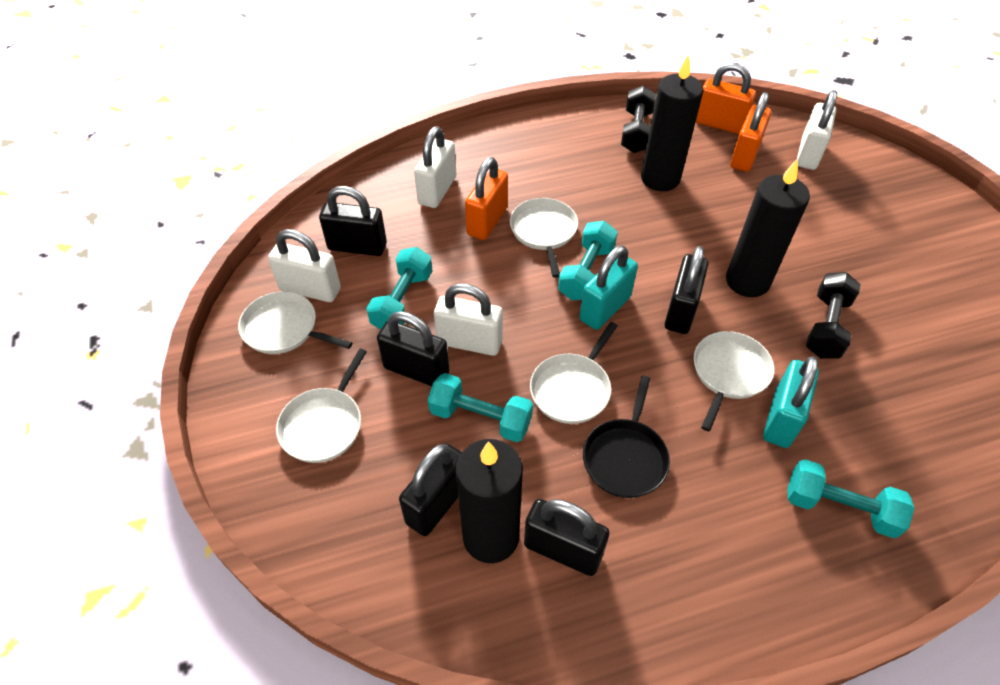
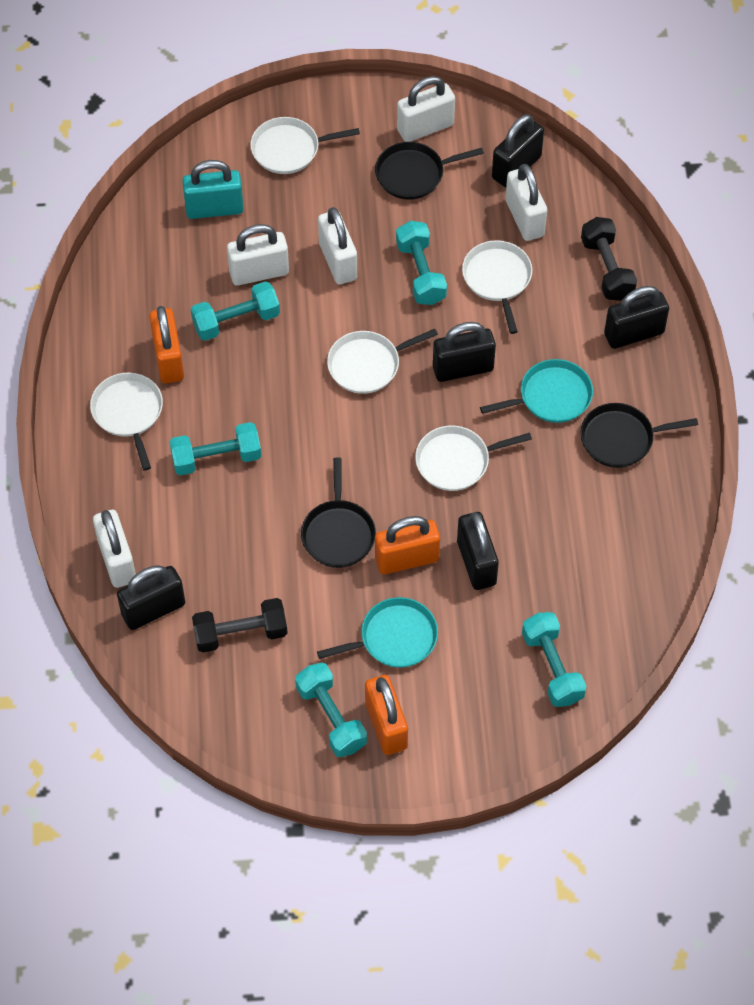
black candle: [456,439,523,563] [641,54,703,191] [726,159,810,297] = 3 -> none = 0
black pan: [583,376,670,498] = 1 -> [301,457,376,568] [375,142,484,200] [580,403,698,468] = 3
turquoise dumbbell: [367,247,432,330] [428,373,533,442] [558,221,618,300] [787,459,914,538] = 4 -> [169,422,261,475] [191,281,280,341] [295,663,367,757] [396,221,447,305] [522,612,586,707] = 5
turquoise padlock: [579,246,638,330] [763,356,819,448] = 2 -> [182,160,244,219] = 1
turquoise pan: none = 0 -> [317,597,438,668] [480,359,593,423] = 2
white padlock: [268,229,341,302] [414,126,456,208] [434,283,503,356] [797,90,837,170] = 4 -> [93,510,136,588] [227,224,289,286] [318,207,357,284] [397,76,455,142] [505,164,547,241] = 5

